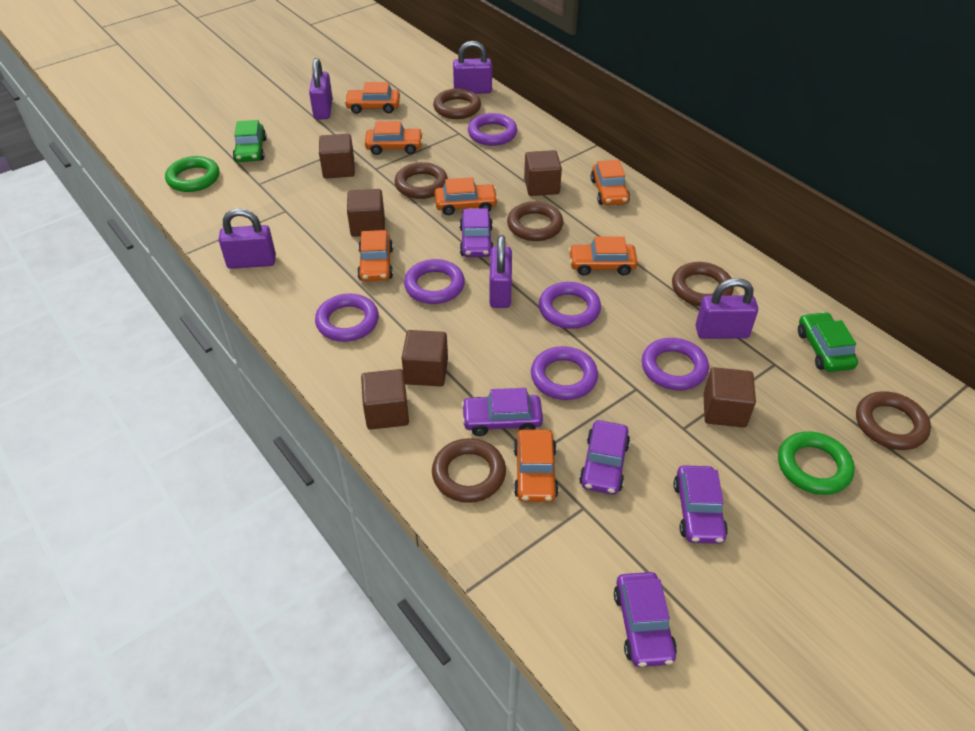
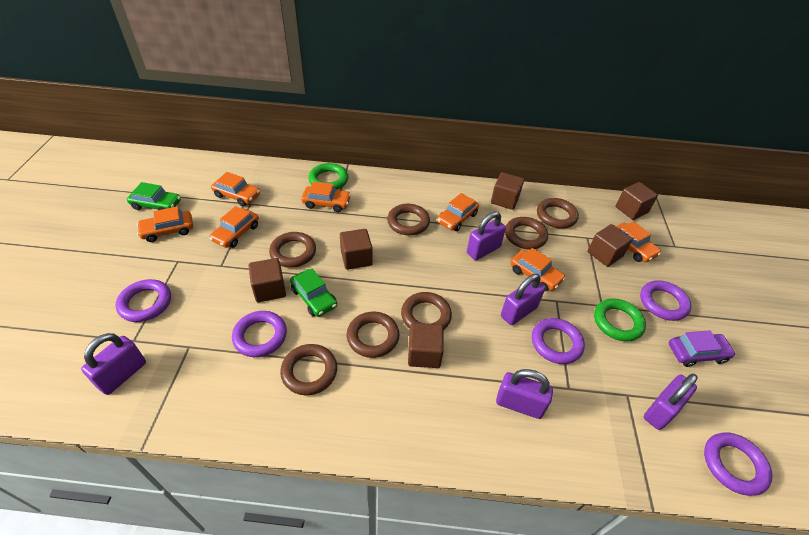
brown ring: [394,162,448,199] [432,438,506,503] [433,89,481,119] [507,201,563,241] [672,262,734,306] [856,391,931,450] = 6 -> [269,232,316,268] [280,344,337,395] [347,312,399,358] [387,203,430,236] [401,292,452,330] [505,217,548,250] [537,198,579,229] = 7
purple car: [459,208,494,257] [461,388,543,436] [579,420,630,495] [614,572,677,667] [674,465,728,544] = 5 -> [669,330,736,367] = 1
purple ring: [315,293,379,342] [404,259,465,304] [468,113,517,146] [531,346,598,400] [539,282,601,329] [642,338,709,390] = 6 -> [116,279,171,322] [232,311,287,357] [532,318,585,364] [640,280,691,321] [704,432,773,496] = 5

